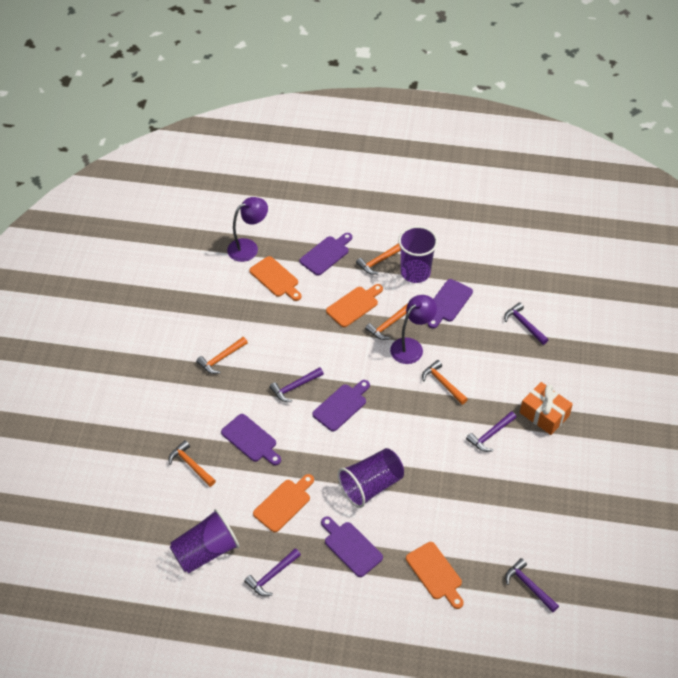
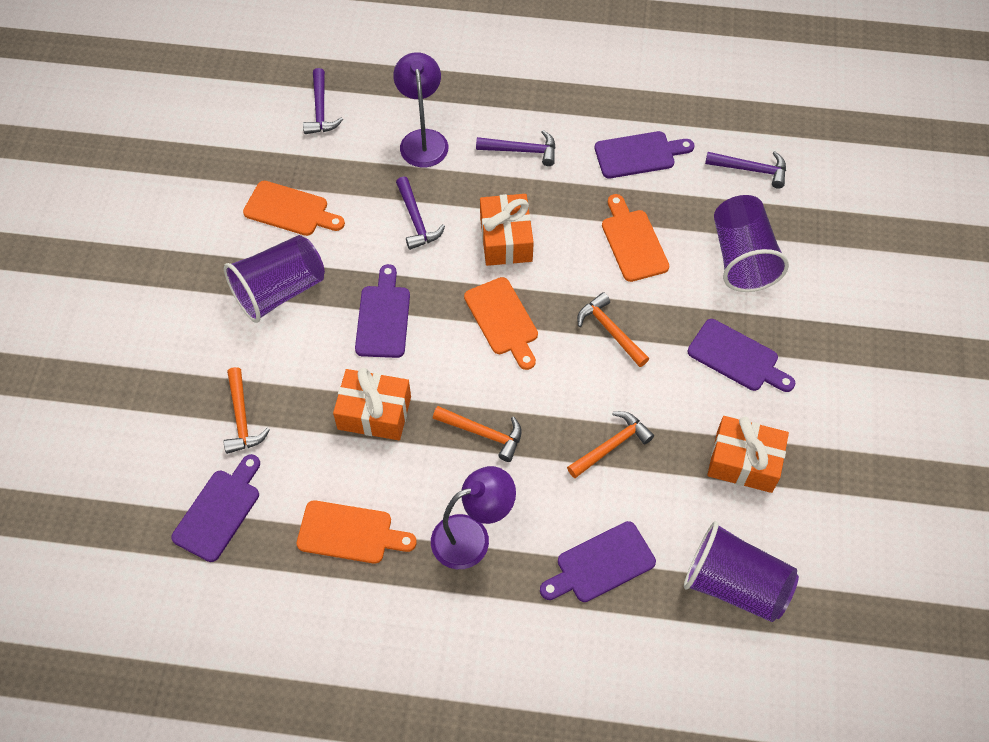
orange gift: [520,382,573,435] = 1 -> [333,368,411,440] [480,194,534,266] [707,416,789,493] = 3
orange hammer: [168,440,216,487] [196,337,248,374] [356,243,401,275] [365,303,408,340] [422,360,468,405] = 5 -> [224,367,270,454] [433,406,522,462] [567,411,654,478] [577,292,649,367] = 4
purple hammer: [244,548,301,596] [269,367,324,402] [466,411,517,452] [504,302,548,345] [505,558,559,612] = 5 -> [303,68,343,134] [396,176,445,250] [476,130,556,166] [705,151,786,189] = 4

